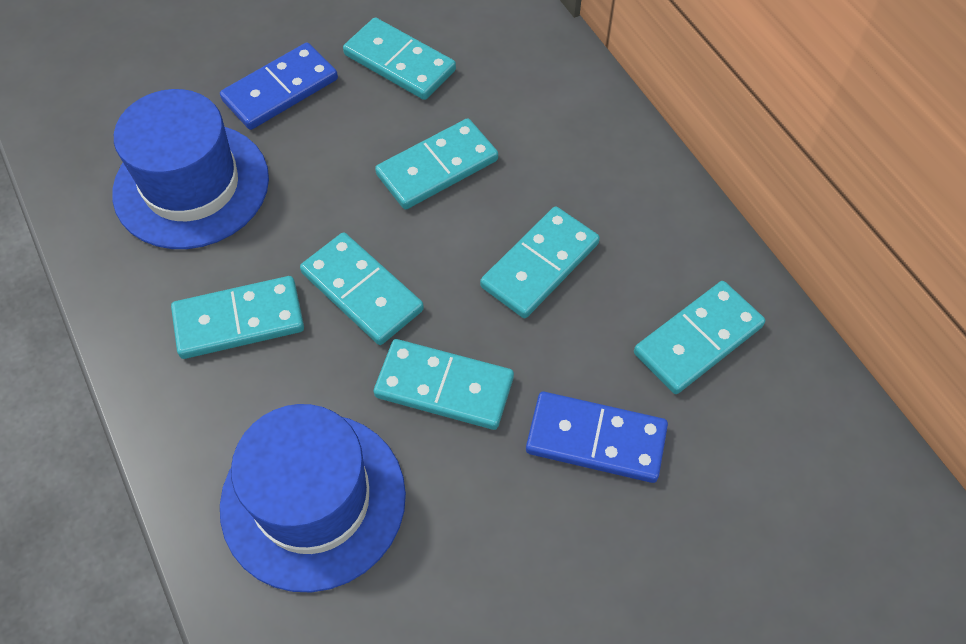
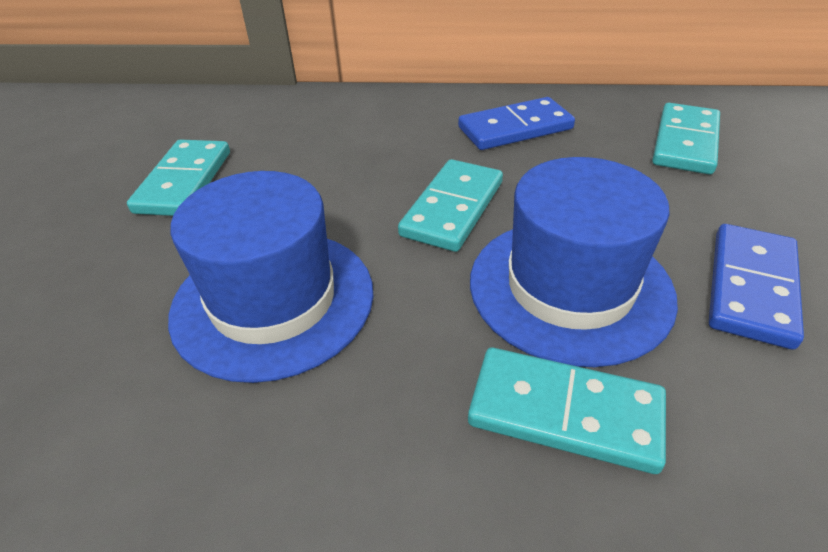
turquoise domino: [171,276,304,359] [300,232,424,345] [343,17,456,100] [374,339,514,430] [375,118,498,210] [480,207,600,318] [634,281,765,394] = 7 -> [127,139,230,216] [398,159,503,252] [468,347,666,474] [652,103,720,174] = 4

